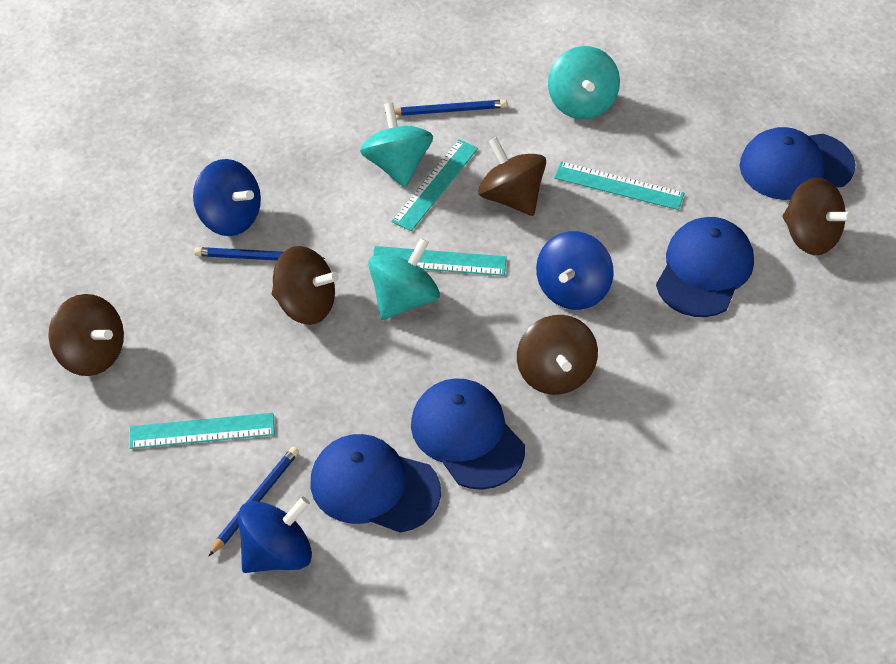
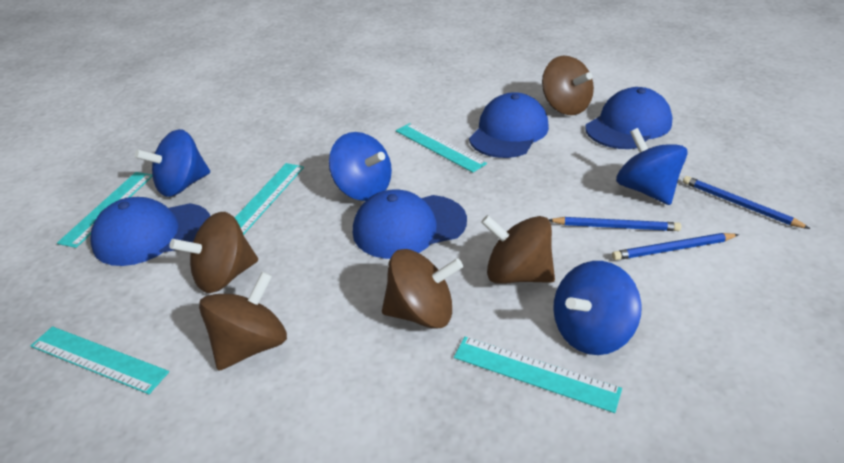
blue spinning top: [193,159,261,236] [238,496,312,573] [536,231,614,310] = 3 -> [135,129,210,197] [329,132,392,201] [553,261,642,355] [616,128,688,205] = 4
turquoise ruler: [129,413,275,449] [373,246,507,276] [391,139,478,231] [554,161,685,210] = 4 -> [31,326,169,394] [57,172,153,248] [235,163,304,235] [396,123,487,173] [454,337,622,413] = 5
turquoise spinning top: [360,102,433,188] [368,238,440,320] [548,46,620,119] = 3 -> none = 0

